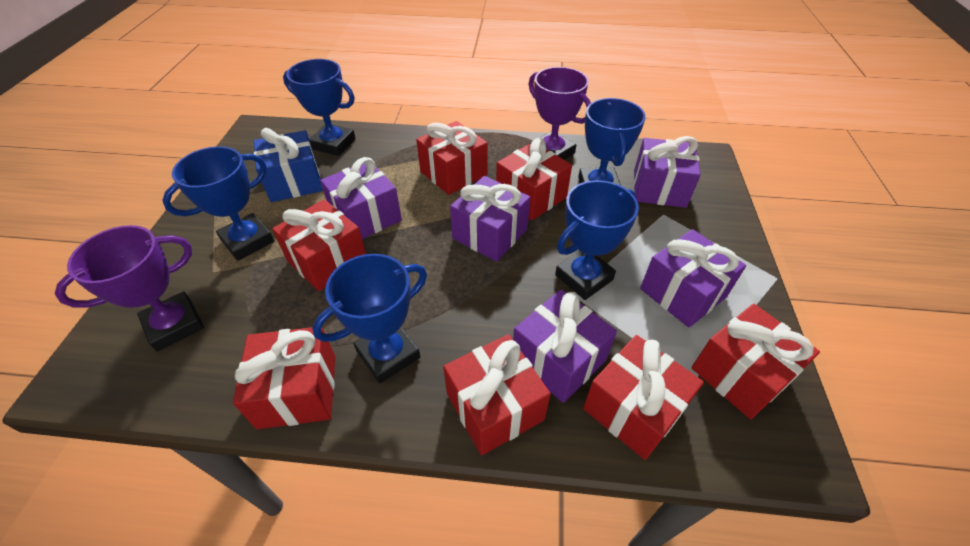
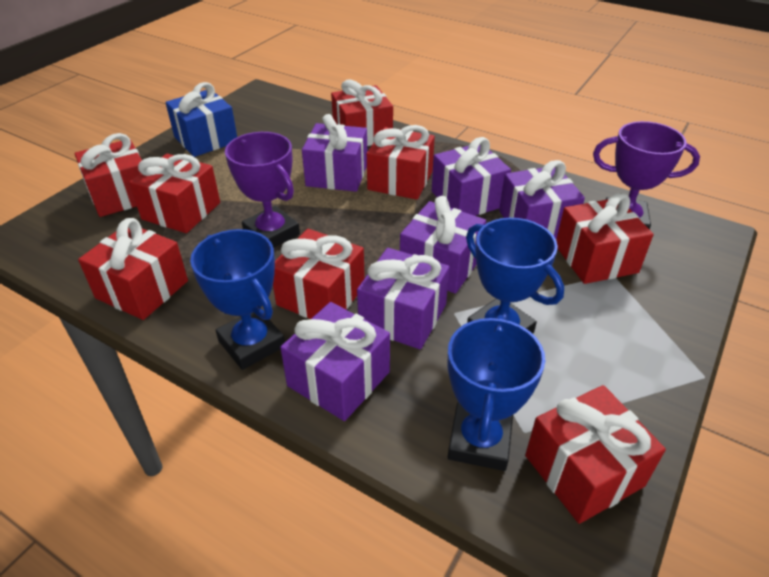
blue trophy: [162,146,274,261] [283,59,356,156] [312,254,427,384] [555,180,639,300] [578,98,646,186] = 5 -> [190,229,285,370] [447,315,546,471] [466,218,564,334] = 3
purple gift: [320,157,402,239] [450,176,530,262] [513,289,617,403] [634,136,701,208] [640,229,746,327] = 5 -> [280,302,390,421] [302,114,367,192] [357,248,450,349] [400,196,486,294] [432,137,511,216] [499,160,585,239] = 6
red gift: [233,327,335,429] [272,200,366,291] [416,121,488,195] [443,334,551,456] [496,138,572,220] [583,335,704,460] [691,304,820,419] = 7 -> [75,133,142,217] [78,218,188,320] [129,154,220,233] [273,229,365,319] [331,80,393,146] [367,125,435,200] [525,385,666,524] [556,193,653,284] = 8

